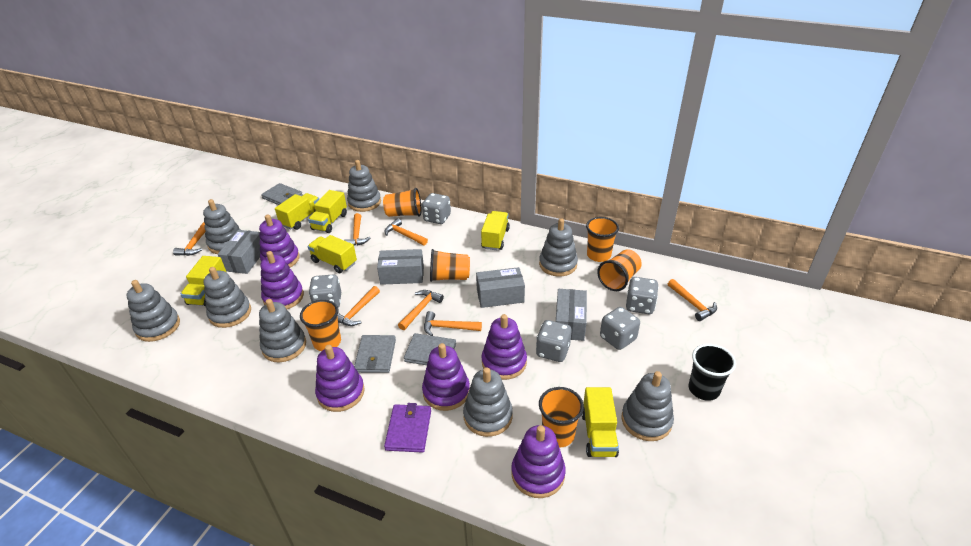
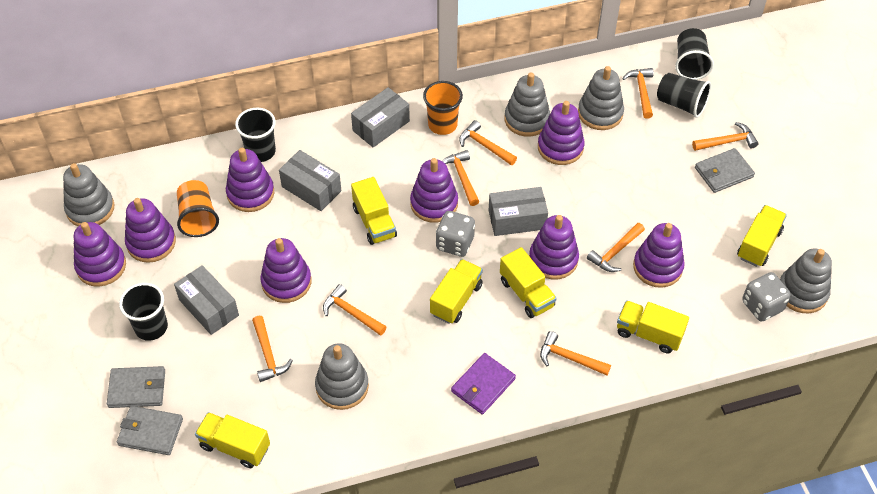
black cup: [688,344,736,401] = 1 -> [119,283,168,341] [235,108,276,162] [657,73,711,118] [675,28,714,80] = 4
grey dice: [309,274,341,308] [422,193,451,224] [536,320,572,362] [600,307,640,350] [626,277,659,314] = 5 -> [436,211,475,257] [742,272,791,321] = 2
grey stacking toy: [126,280,180,342] [203,199,241,254] [204,267,251,328] [259,299,306,362] [347,160,381,212] [463,367,513,437] [539,218,578,277] [622,371,674,441] = 8 -> [63,163,114,226] [315,343,369,410] [505,73,550,137] [578,66,624,130] [780,249,832,313] = 5
orange cup: [300,300,341,351] [383,188,421,217] [430,249,470,282] [539,387,584,447] [586,217,619,262] [597,249,642,291] = 6 -> [177,180,219,237] [423,81,463,135] = 2
orange hammer: [173,222,205,256] [337,286,380,326] [344,213,370,246] [384,218,428,246] [398,290,444,330] [424,311,482,336] [668,279,717,321] = 7 -> [252,316,293,382] [323,284,386,336] [442,150,479,206] [459,120,517,165] [540,331,611,375] [587,223,645,272] [622,68,654,119] [692,122,759,151] = 8
purple stacking toy: [259,215,300,267] [261,251,304,310] [315,345,365,412] [422,343,470,411] [481,314,527,380] [511,425,566,498] = 6 -> [74,222,126,287] [125,198,176,263] [226,148,274,212] [260,238,311,303] [410,158,458,223] [529,215,579,280] [538,101,585,165] [633,223,684,288] = 8

